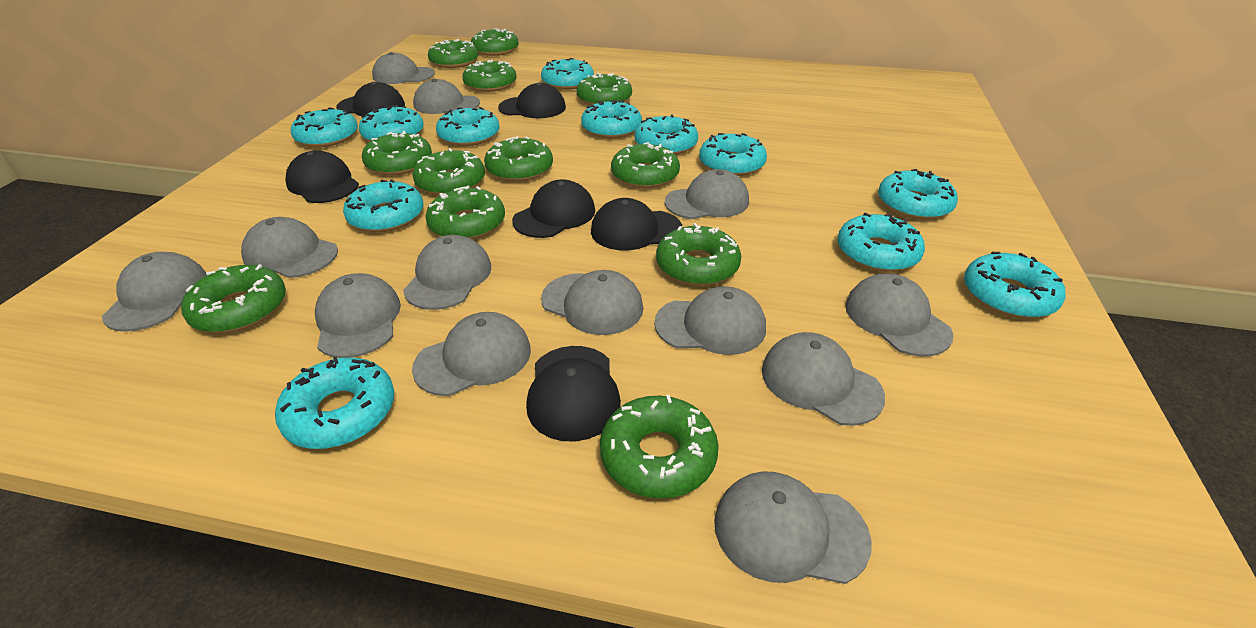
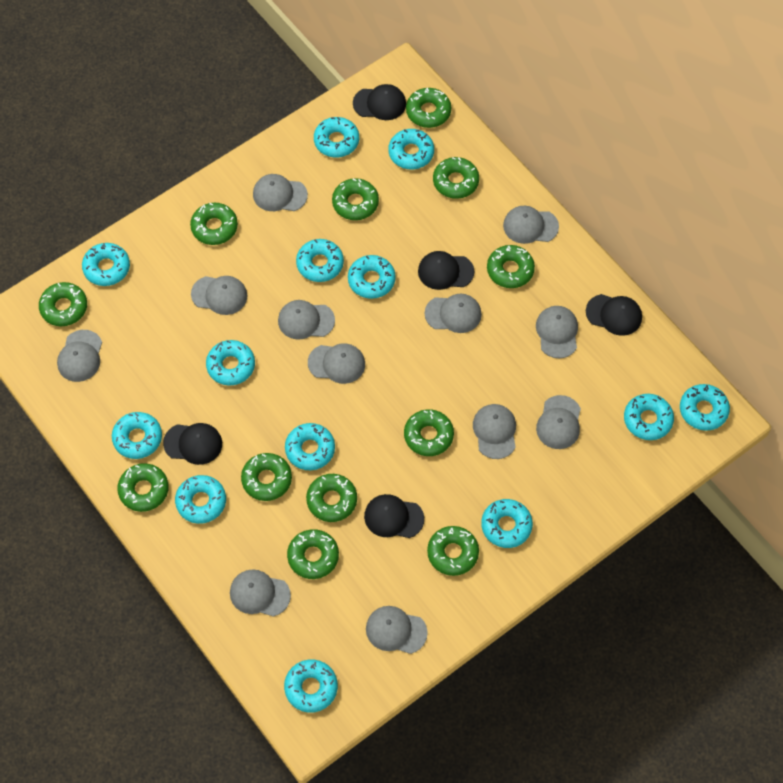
black cap: [285,150,359,203] [336,82,405,116] [498,83,566,118] [512,179,595,238] [526,346,621,442] [591,198,682,250] = 6 -> [163,423,222,465] [353,84,406,120] [364,494,424,538] [418,251,474,290] [586,294,642,336] = 5
grey cap: [102,252,206,332] [241,217,338,278] [315,273,401,358] [372,52,435,84] [403,235,491,310] [412,312,531,396] [413,79,480,114] [541,270,643,335] [654,286,766,355] [665,169,749,219] [714,471,872,584] [762,332,885,426] [845,273,953,357] = 13 -> [57,330,102,382] [191,276,247,315] [230,570,291,617] [253,174,308,211] [278,300,335,340] [308,343,365,384] [366,606,428,654] [425,294,482,333] [473,404,516,459] [503,206,559,244] [536,306,578,358] [536,395,581,449] = 12
turquoise donut: [275,357,394,449] [290,108,358,147] [343,179,423,232] [359,105,424,141] [436,107,500,146] [541,58,594,90] [581,100,642,139] [635,114,698,155] [699,133,767,176] [837,213,925,272] [878,169,958,220] [964,252,1065,318] = 12 -> [82,243,130,286] [112,412,162,459] [175,475,226,524] [206,340,255,386] [284,659,338,713] [285,423,335,470] [296,239,344,282] [314,117,359,158] [348,255,396,299] [388,129,434,169] [481,499,533,548] [624,394,674,440] [680,384,730,431] = 13

